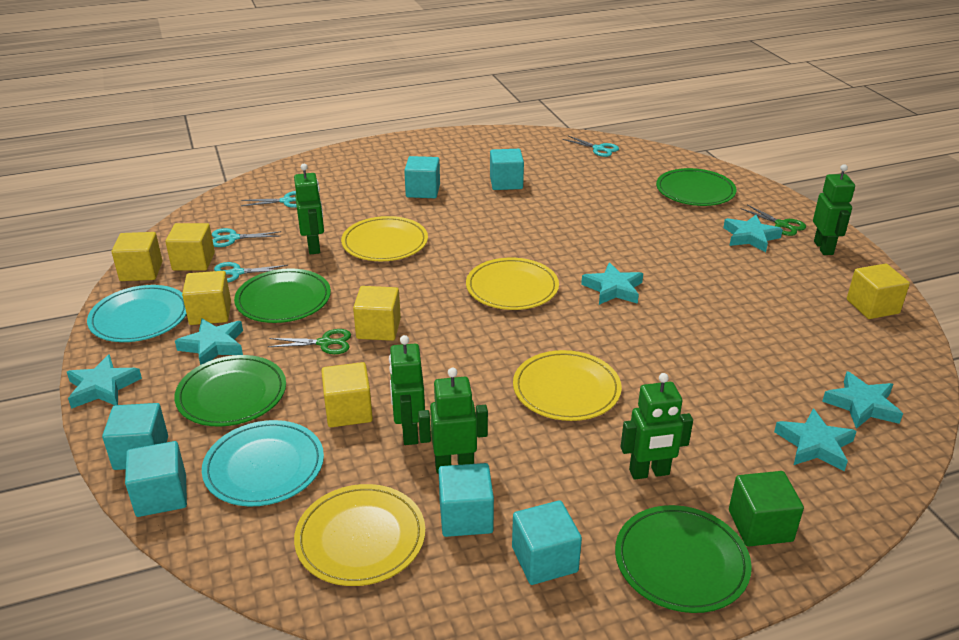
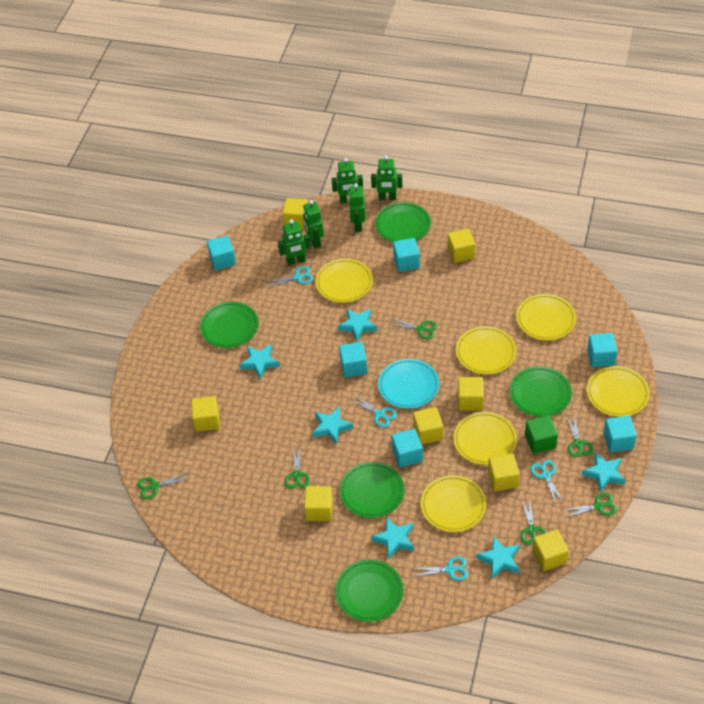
green plate: [174,355,286,427] [234,268,331,323] [615,505,752,613] [656,168,737,206] = 4 -> [200,302,259,348] [335,560,403,622] [340,462,405,518] [375,202,431,242] [510,366,572,417] = 5
green scissors: [268,329,351,354] [741,205,806,236] = 2 -> [137,473,190,499] [285,448,310,489] [389,319,437,339] [521,500,546,545] [564,493,617,517] [566,416,593,458] = 6
turquoise plate: [87,285,187,342] [202,420,324,507] = 2 -> [378,359,439,409] = 1
yellow cube: [112,232,163,281] [165,223,215,271] [182,271,231,325] [321,362,373,427] [353,286,401,341] [847,263,910,319] = 6 -> [191,396,220,432] [282,198,308,229] [304,486,333,521] [413,407,443,445] [447,228,475,263] [458,377,484,410] [488,453,519,491] [532,529,569,571] = 8
yellow plate: [294,484,425,586] [341,216,428,261] [466,258,559,310] [513,350,622,421] = 4 -> [315,259,373,303] [421,475,486,532] [453,412,517,465] [456,326,516,374] [516,294,576,340] [587,366,650,417] = 6

